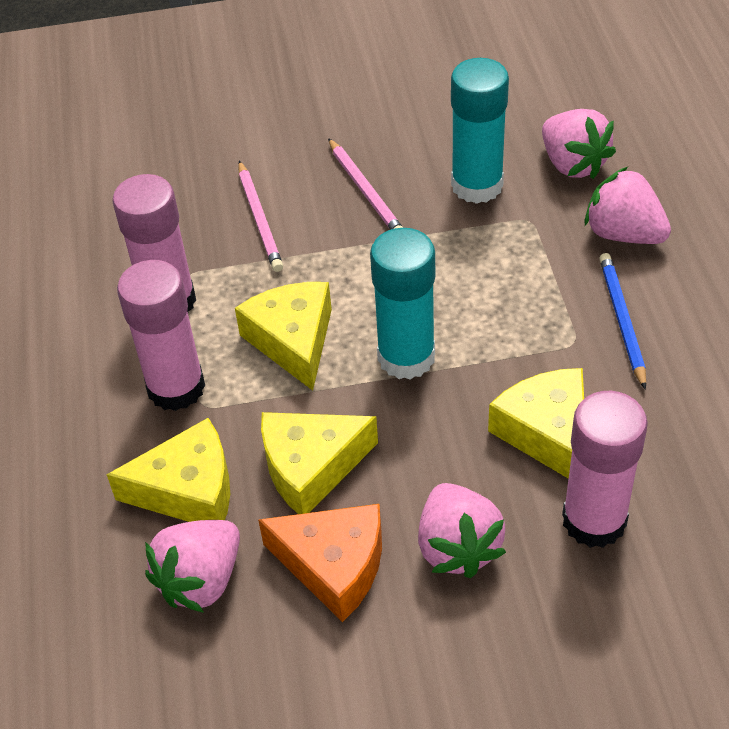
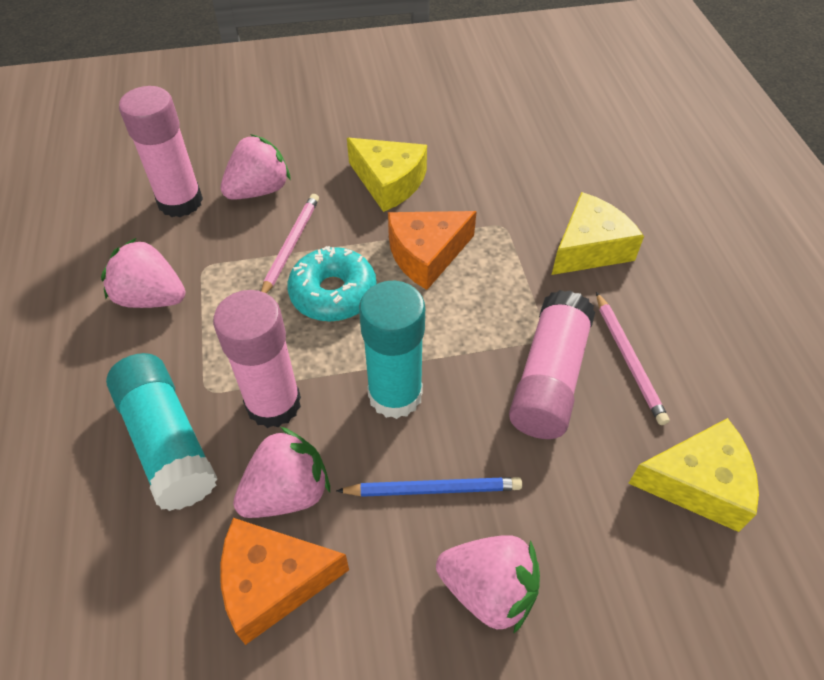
orange cheese: [258,504,382,622] = 1 -> [220,518,349,645] [388,211,477,290] = 2
turquoise donut: none = 0 -> [287,246,377,322] = 1
yellow cheese: [106,418,230,522] [235,282,332,391] [261,412,378,514] [488,368,584,479] = 4 -> [347,138,427,212] [552,192,644,275] [628,418,759,532] = 3

